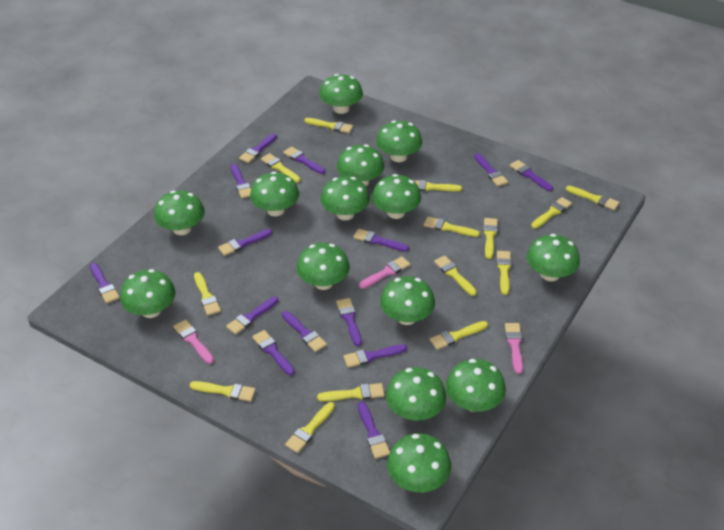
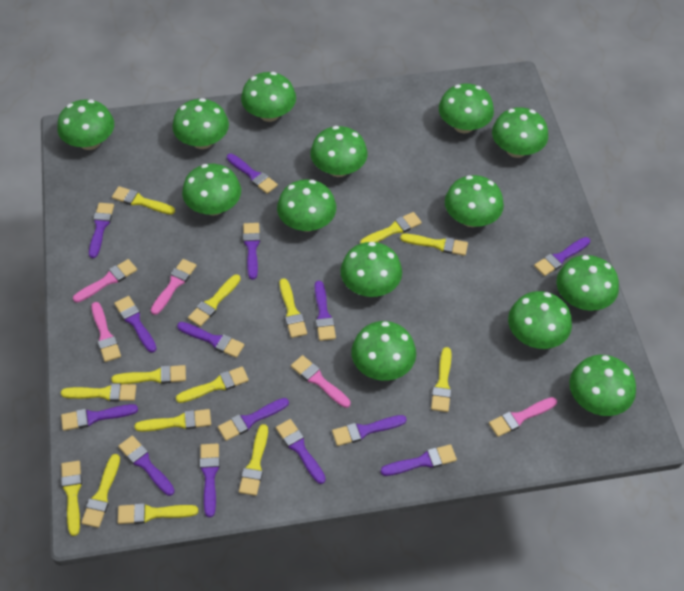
pink brush: [173,320,214,364] [359,256,410,289] [505,323,523,374] = 3 -> [73,259,137,303] [91,302,121,362] [151,259,196,315] [291,355,351,408] [489,397,557,437] = 5

